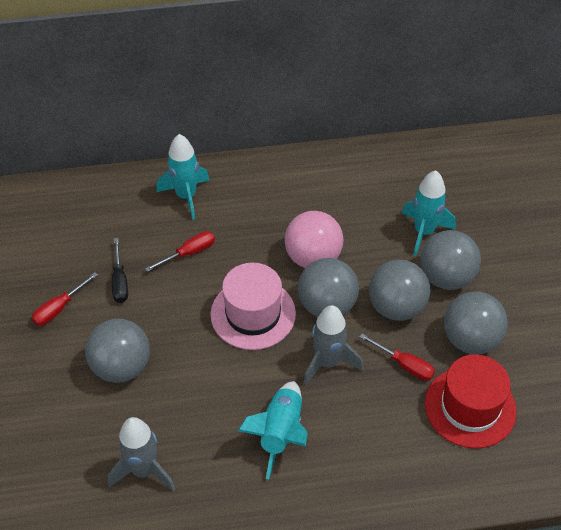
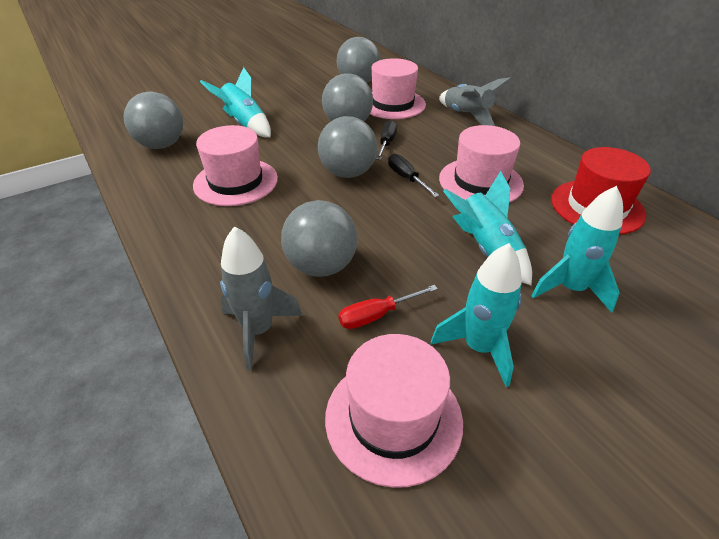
black screwdriver: [112,238,128,303] = 1 -> [376,120,397,160] [388,154,439,197] = 2
pink ball: [285,211,344,268] = 1 -> none = 0
pink hat: [210,263,296,350] = 1 -> [193,125,278,206] [325,334,463,488] [370,58,426,119] [439,125,524,203] = 4
red screwdriver: [32,272,98,326] [145,231,215,272] [359,334,435,381] = 3 -> [338,285,438,329] = 1
turquoise rocket: [156,134,210,220] [238,381,308,479] [402,170,456,256] = 3 -> [200,67,271,137] [431,243,522,387] [443,171,532,285] [531,186,623,313] = 4

